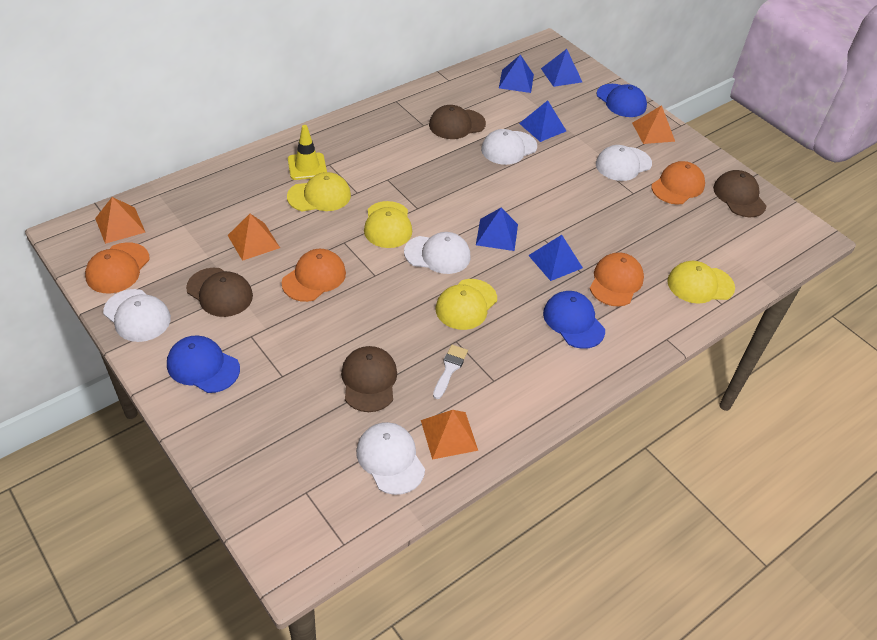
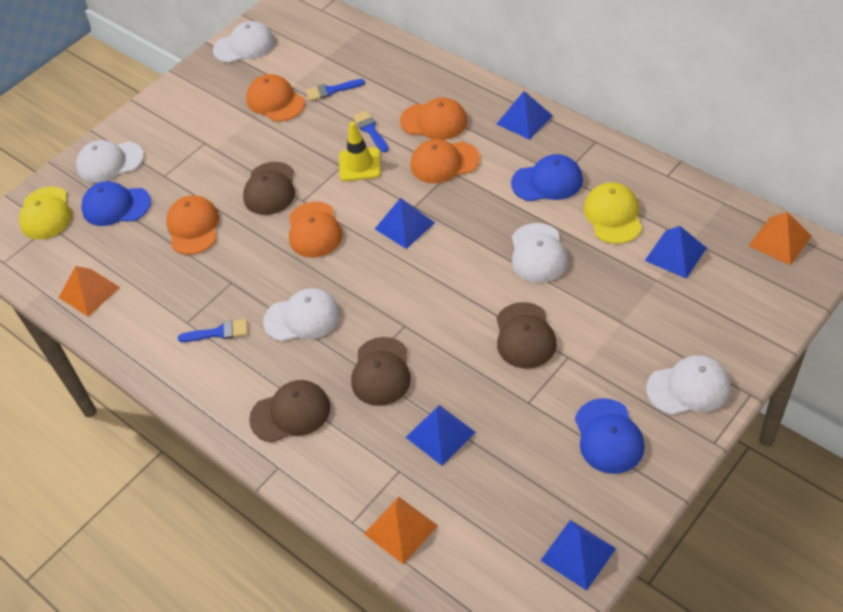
blue brush: none = 0 -> [178,319,248,342] [306,79,365,101] [352,110,388,152] = 3
orange cap: [85,242,150,293] [282,249,346,302] [590,252,644,306] [651,161,705,205] = 4 -> [166,195,219,255] [246,74,305,122] [289,202,342,258] [400,98,467,140] [410,139,480,183] = 5
orange pyramid: [95,197,145,244] [228,214,280,261] [421,410,478,460] [632,105,675,144] = 4 -> [59,266,120,317] [364,496,438,564] [748,212,811,265] = 3
white brush: [433,345,468,399] = 1 -> none = 0
yellow cap: [287,172,351,211] [364,201,412,248] [436,279,497,330] [667,261,735,304] = 4 -> [19,186,72,240] [584,182,642,244] = 2

